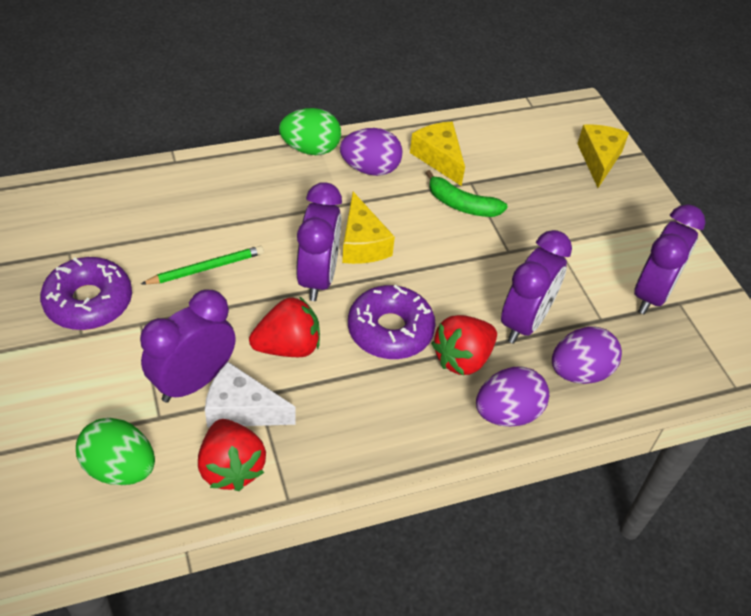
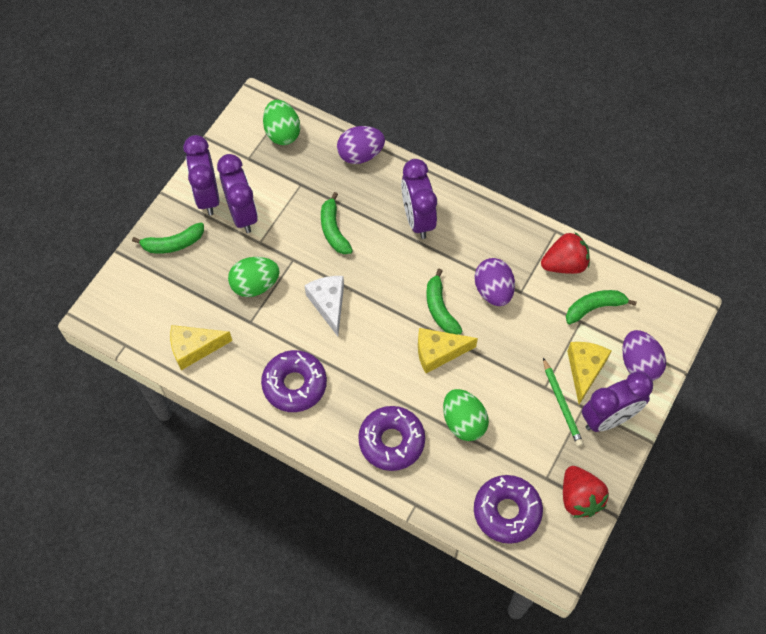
green banana: [426,170,508,217] = 1 -> [132,223,204,254] [321,192,353,254] [426,269,463,335] [566,290,637,325] = 4
green egg: [76,418,155,485] [279,108,341,155] = 2 -> [228,257,280,297] [263,100,300,145] [443,389,489,441] = 3
purple donut: [40,257,132,330] [348,285,436,359] = 2 -> [261,350,327,412] [358,406,425,471] [474,475,543,544] = 3
red strawberry: [198,419,266,491] [249,296,320,357] [431,315,497,375] = 3 -> [541,232,590,274] [563,466,609,518] = 2

